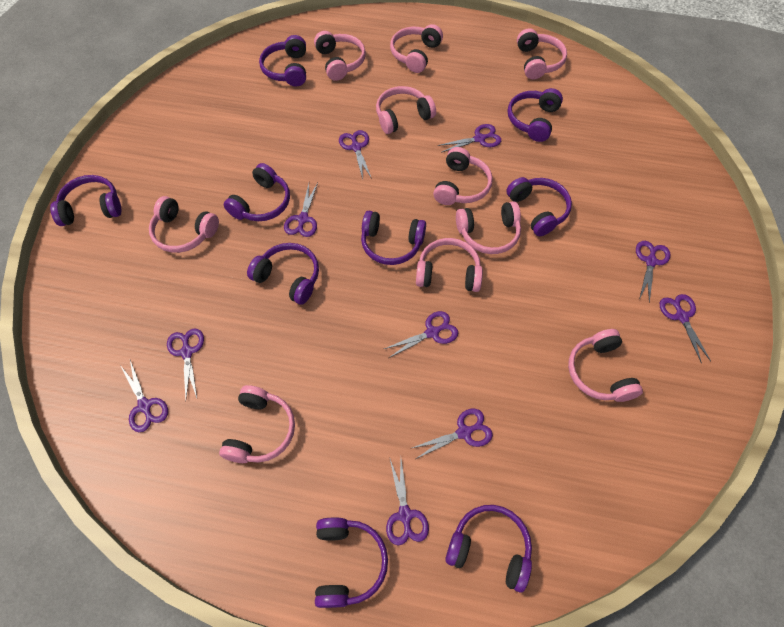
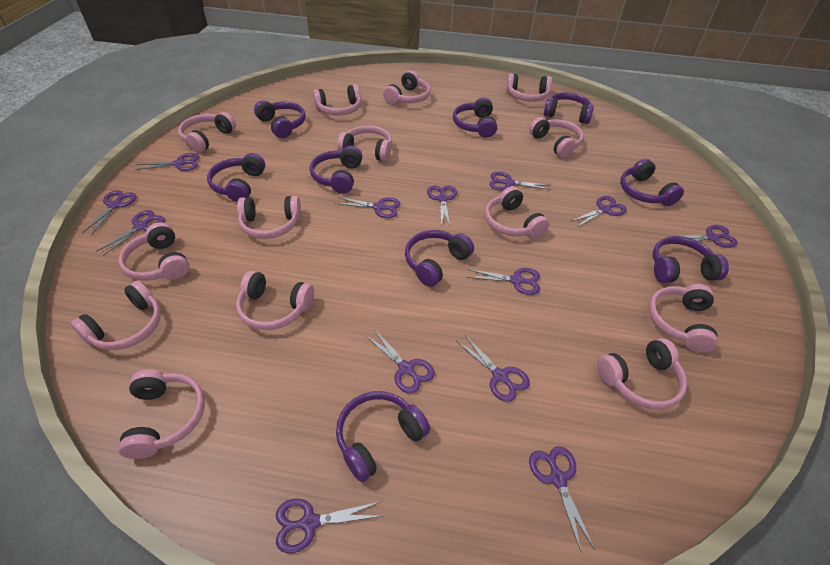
pink headphones: [149,196,219,253] [219,385,295,463] [314,31,366,81] [376,86,436,134] [390,24,443,73] [416,238,483,292] [433,147,493,205] [456,201,521,254] [517,28,567,79] [568,329,643,402] = 10 -> [71,281,161,350] [118,369,205,459] [119,222,189,281] [178,112,236,153] [236,271,314,330] [237,196,301,239] [313,84,361,116] [337,125,392,162] [383,71,431,105] [485,186,549,238] [506,73,552,102] [529,117,584,158] [597,338,687,410] [648,284,718,353] = 14
purple scissors: [120,360,168,432] [167,328,204,400] [284,183,318,237] [339,130,372,179] [384,311,458,358] [386,459,429,546] [412,409,493,459] [438,124,501,153] [636,241,670,303] [660,294,711,363] = 10 -> [82,190,136,235] [96,210,165,256] [135,153,199,171] [276,499,382,553] [335,197,400,218] [365,329,435,394] [427,185,457,226] [456,334,530,402] [466,268,540,295] [489,172,551,190] [529,446,595,551] [570,196,627,227] [668,225,738,248] = 13

